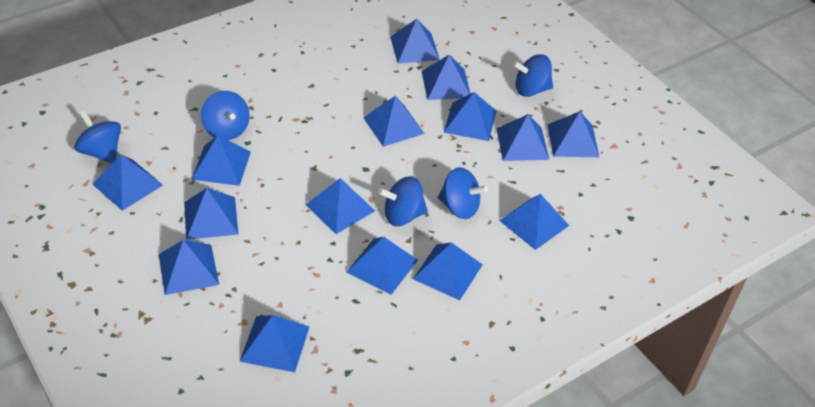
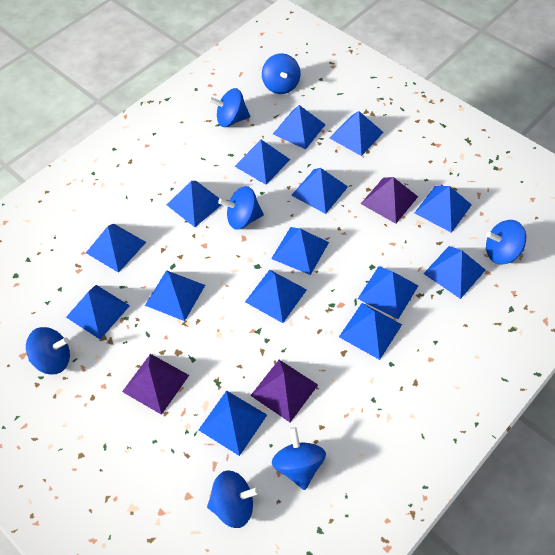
blue spinning top: [74,111,121,164] [201,91,250,140] [378,176,428,226] [438,167,488,219] [513,54,553,97] = 5 -> [26,327,70,374] [207,470,260,528] [209,88,250,127] [218,186,264,230] [262,53,300,94] [272,427,326,490] [486,220,526,264] = 7
purple pyramid: none = 0 -> [122,354,189,415] [250,360,318,422] [361,177,418,224] = 3

